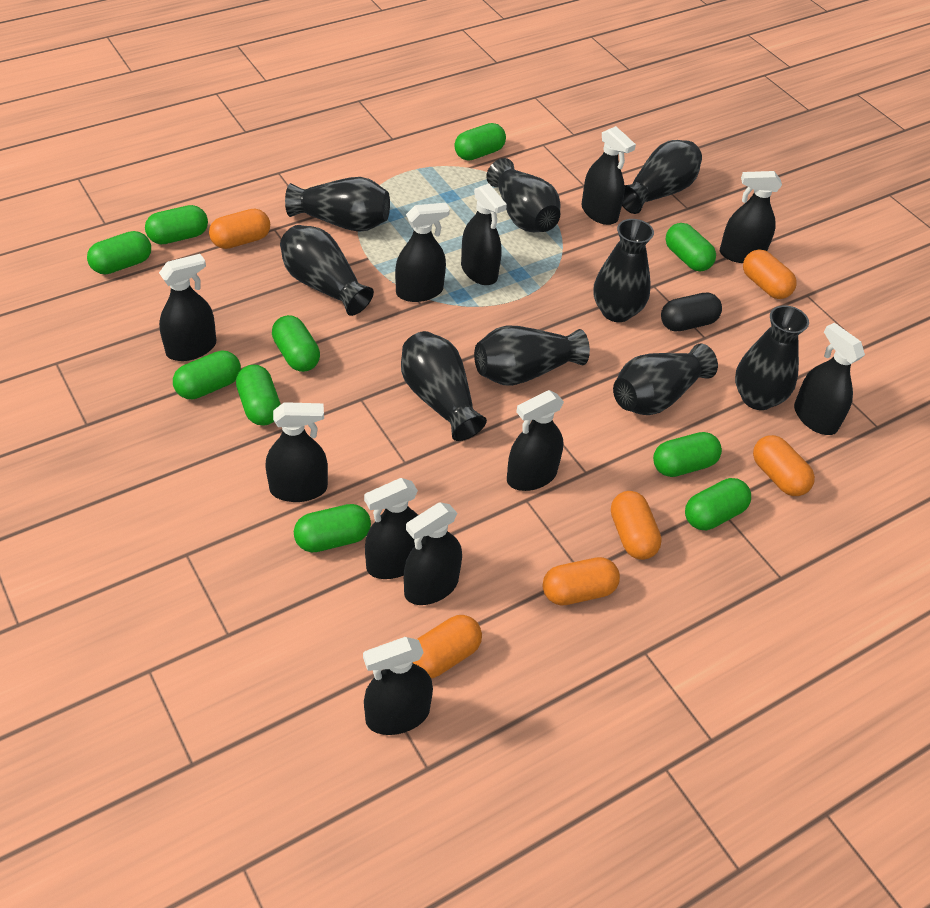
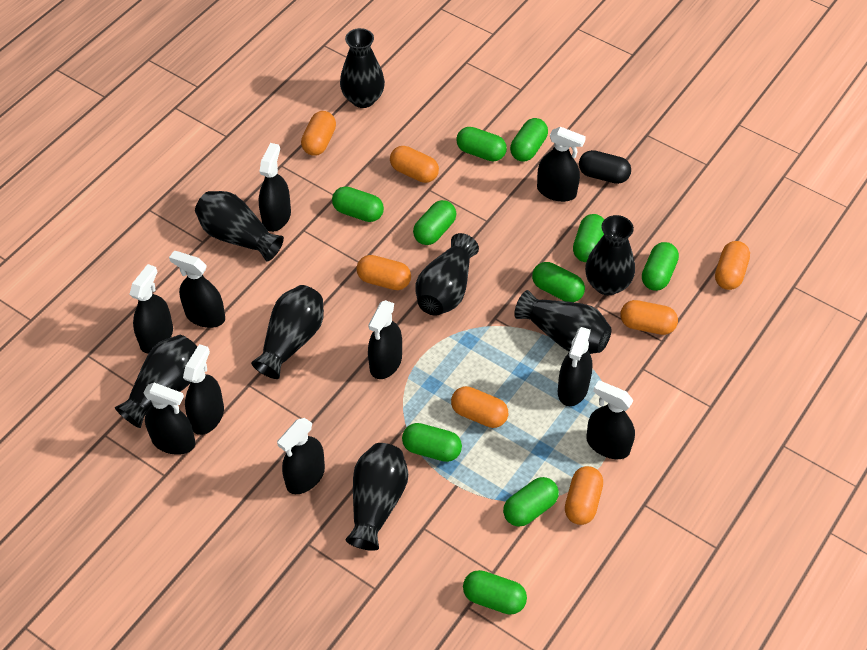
black spray bottle: [159,254,216,361] [265,402,328,502] [363,637,433,735] [364,478,418,579] [395,203,450,302] [404,502,462,605] [461,183,507,285] [507,390,564,491] [581,126,636,225] [720,171,782,263] [794,323,865,435] = 11 -> [129,264,173,354] [143,383,195,455] [169,251,225,328] [183,344,224,435] [259,143,291,232] [277,418,325,494] [368,300,402,379] [537,127,586,202] [558,327,593,406] [586,380,635,459] = 10
black vase: [280,225,374,316] [285,177,390,232] [401,331,487,441] [474,325,590,386] [486,158,561,232] [594,219,654,322] [613,344,718,415] [622,140,702,214] [735,305,809,410] = 9 -> [115,335,198,428] [195,191,284,262] [251,285,324,379] [340,28,385,108] [345,443,408,551] [415,233,479,316] [514,290,612,354] [585,215,635,295] = 8
orange capsule: [209,209,270,249] [413,615,482,679] [543,557,620,606] [611,491,662,560] [743,249,797,299] [753,435,815,496] = 6 -> [301,111,336,156] [356,255,411,290] [390,146,439,183] [451,386,508,428] [565,466,603,525] [620,300,678,335] [715,241,750,290] = 7

